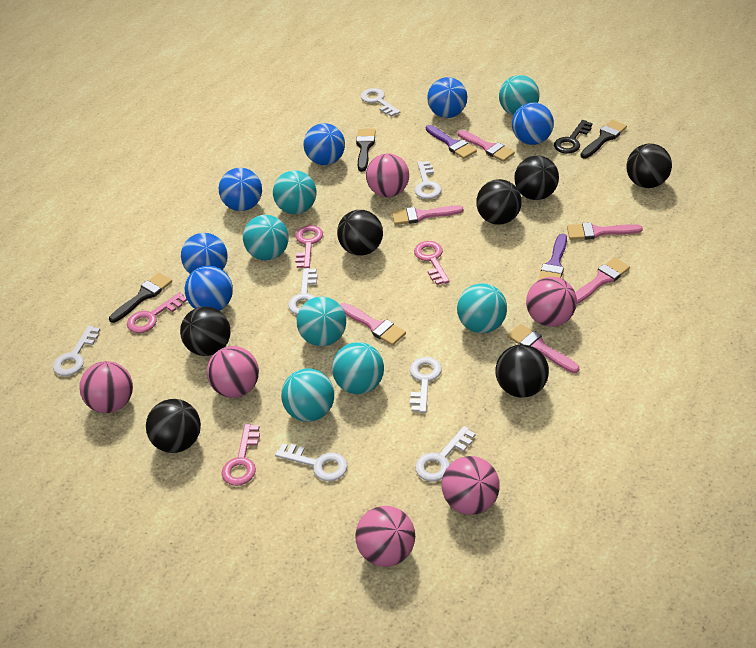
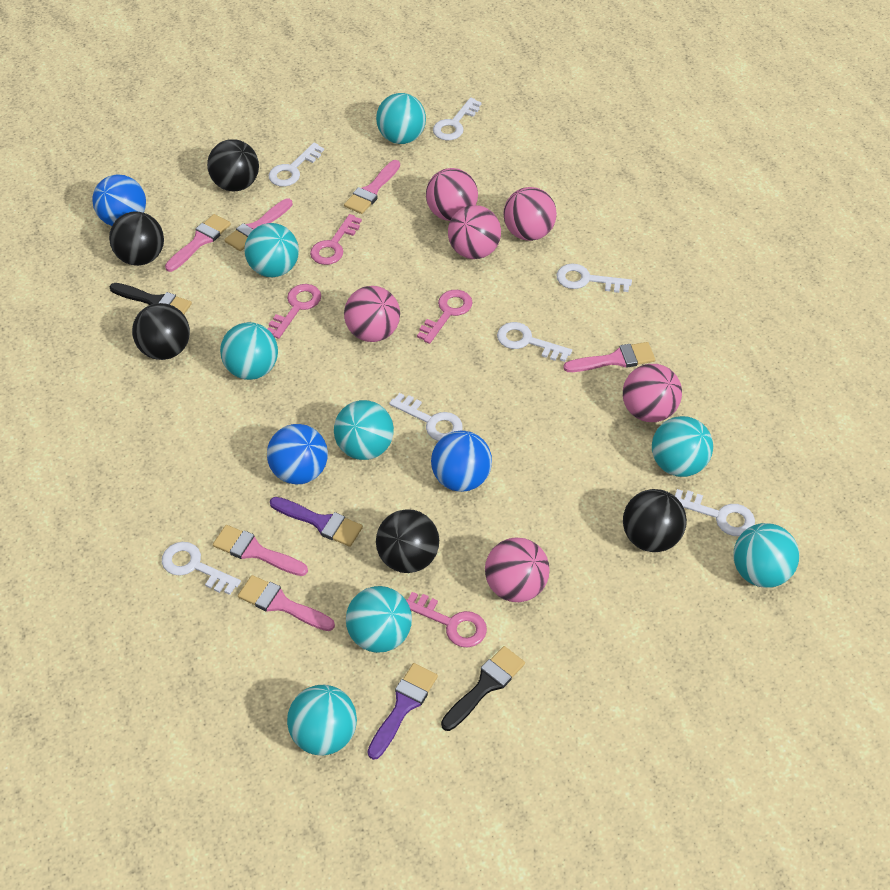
black ball: [146,399,201,453] [180,307,230,356] [337,210,383,256] [476,179,522,225] [495,345,549,398] [514,156,559,200] [626,144,672,188] = 7 -> [109,211,164,266] [132,303,190,360] [207,139,259,191] [376,509,439,573] [623,489,687,552] = 5
black brush: [109,273,172,323] [356,129,376,172] [581,120,627,158] = 3 -> [109,283,192,314] [441,646,525,731] = 2
black key: [554,120,593,154] = 1 -> none = 0
blue ball: [181,233,228,274] [185,266,233,311] [219,168,262,211] [303,123,345,165] [427,77,467,118] [512,102,554,145] = 6 -> [92,175,146,226] [267,424,328,484] [431,430,492,492] = 3
turquoise ball: [243,215,289,261] [273,170,317,214] [281,369,334,422] [297,297,346,346] [332,342,384,394] [457,283,507,333] [499,75,540,116] = 7 -> [220,322,278,380] [244,223,299,277] [287,685,357,756] [334,400,394,460] [346,586,412,653] [376,93,426,144] [652,416,713,477] [734,523,799,588] = 8

